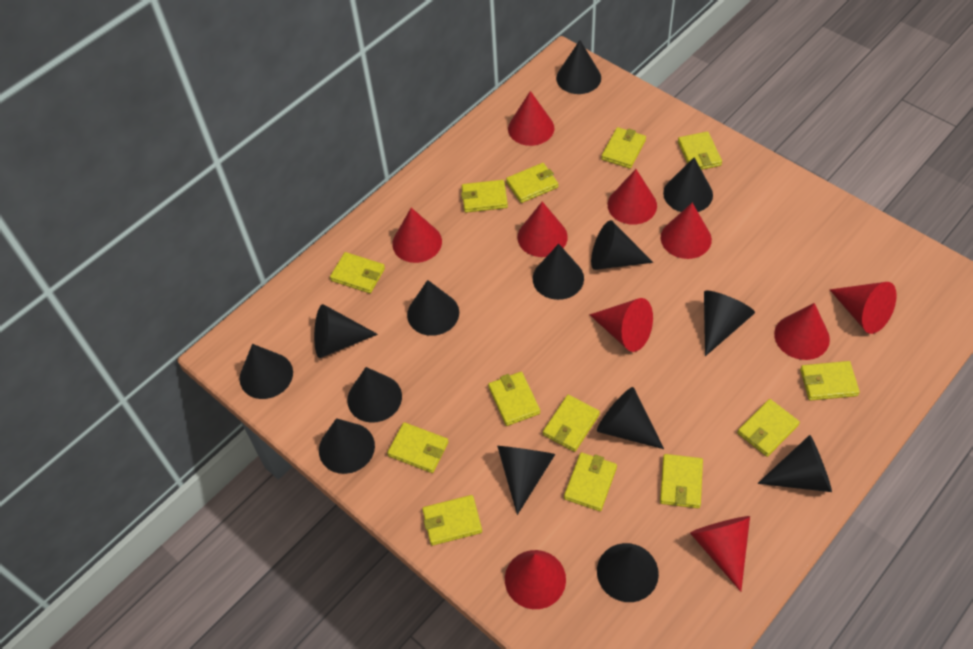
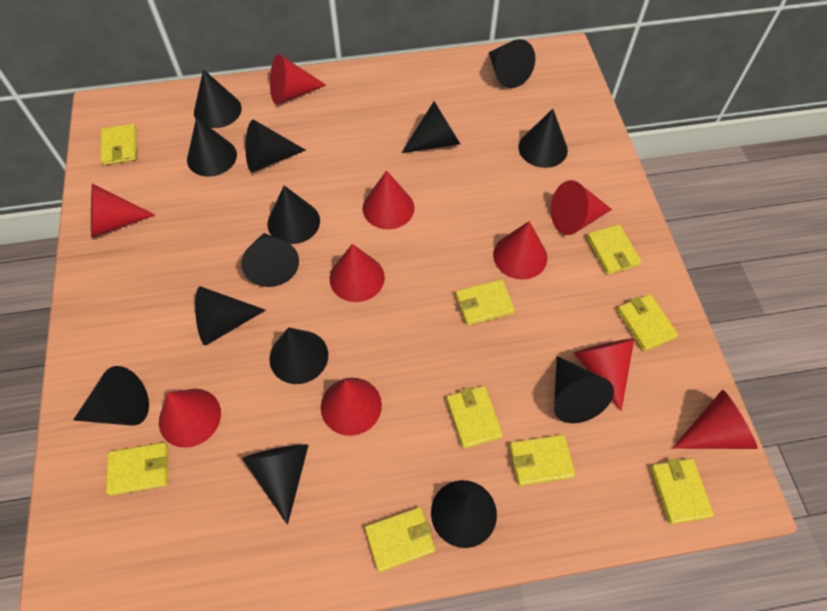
yellow wallet: [330,252,385,293] [387,422,449,473] [422,495,482,546] [461,180,508,213] [488,372,540,426] [506,163,558,203] [543,395,600,452] [564,452,617,511] [601,127,646,169] [660,454,703,508] [678,131,722,170] [737,399,800,457] [800,361,860,401] = 13 -> [100,124,137,165] [106,442,168,496] [365,507,435,572] [446,386,503,449] [455,279,515,326] [509,435,575,486] [587,224,641,275] [617,294,678,351] [650,458,714,524] = 9

